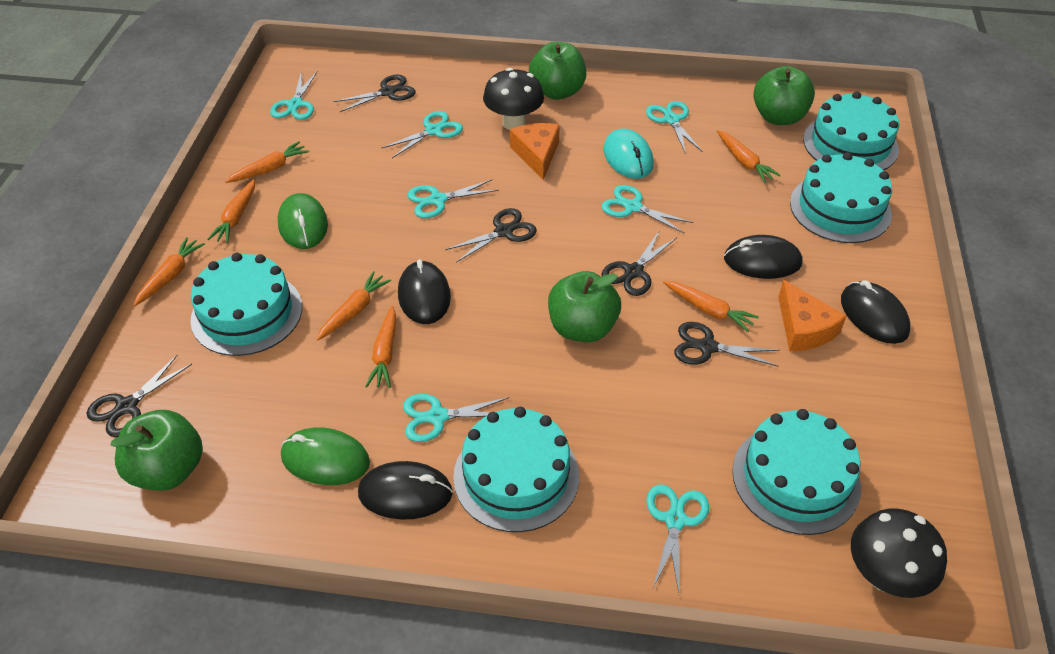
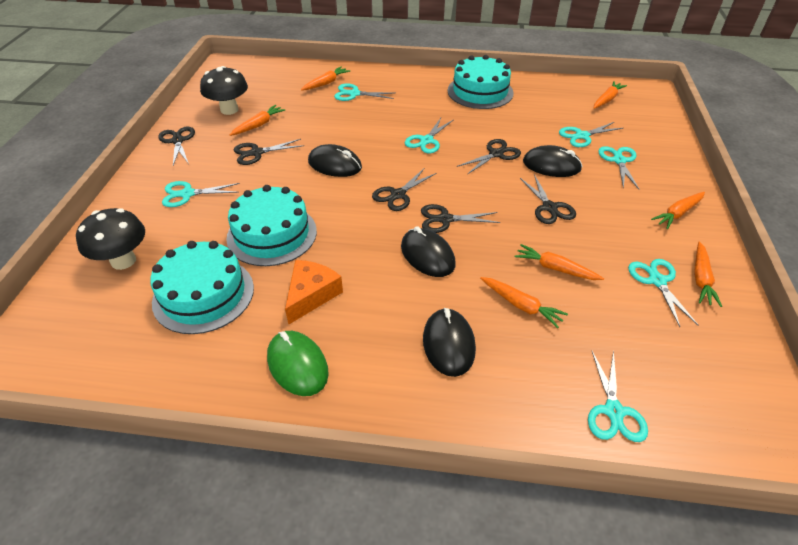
black scissors: [87,354,192,437] [333,75,416,112] [445,208,537,263] [601,230,677,296] [674,322,780,366] = 5 -> [158,127,195,165] [234,139,304,165] [372,169,436,211] [421,204,500,233] [457,139,521,175] [520,174,576,224] = 6
green apple: [111,410,203,491] [529,42,586,100] [548,271,621,342] [753,66,815,125] = 4 -> none = 0
green mouse: [278,193,328,249] [281,427,370,485] = 2 -> [267,331,329,396] = 1
orange cheese: [510,123,560,180] [778,280,846,351] = 2 -> [285,260,343,324] = 1
turquoise cake: [190,253,302,356] [453,407,579,532] [732,409,861,535] [790,152,892,243] [803,92,899,170] = 5 -> [150,241,254,334] [226,185,317,266] [448,55,514,109] = 3
turquoise mouse: [604,128,654,179] = 1 -> none = 0

